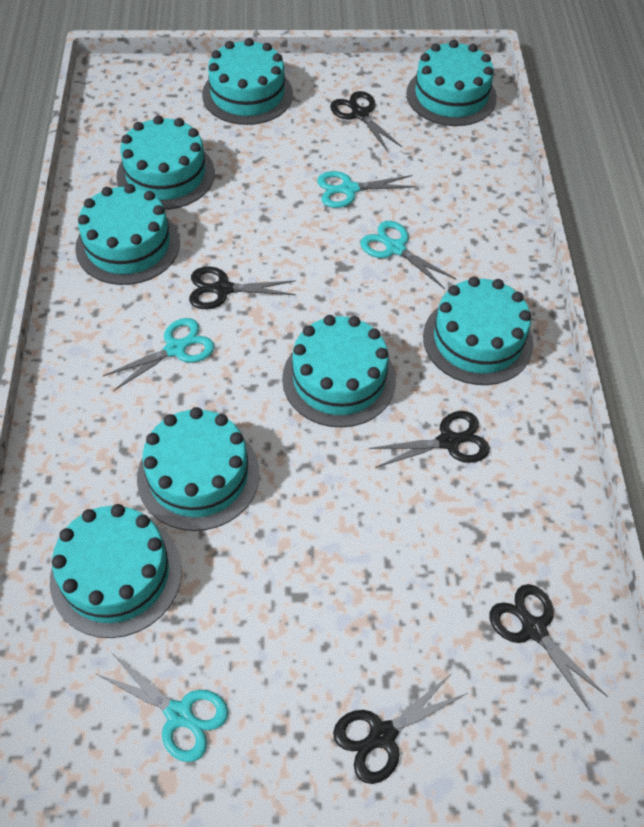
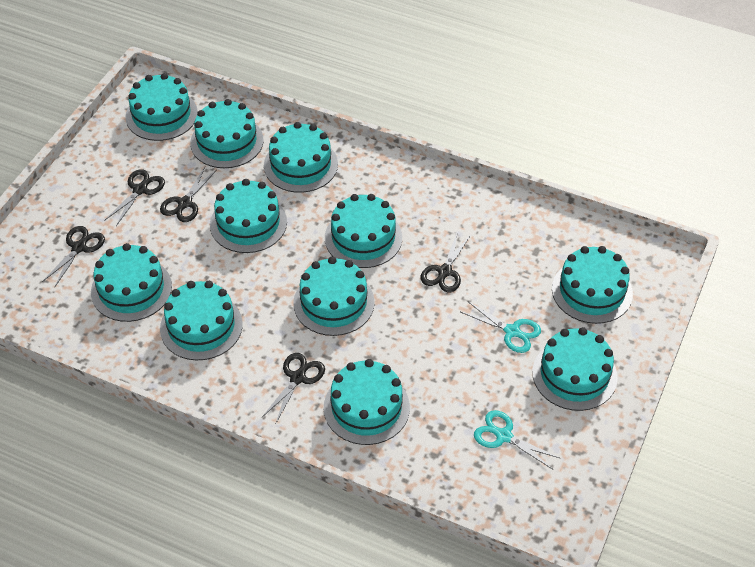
turquoise cake: [50,504,182,638] [75,184,180,285] [117,115,215,210] [137,407,260,531] [202,38,293,125] [282,315,396,428] [406,40,497,126] [423,276,534,385] = 8 -> [91,243,172,322] [125,73,198,141] [160,281,243,360] [190,99,264,168] [210,179,287,253] [264,122,338,193] [293,256,375,336] [324,359,410,445] [325,194,402,268] [532,327,618,411] [552,246,633,324] = 11
turquoise scissors: [96,652,228,762] [103,318,214,391] [317,171,417,208] [360,221,456,289] = 4 -> [461,301,541,353] [474,410,561,469] = 2

